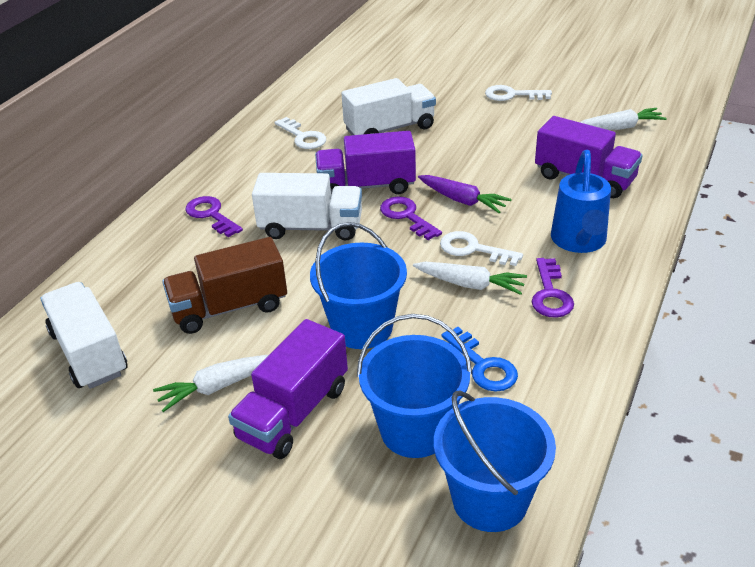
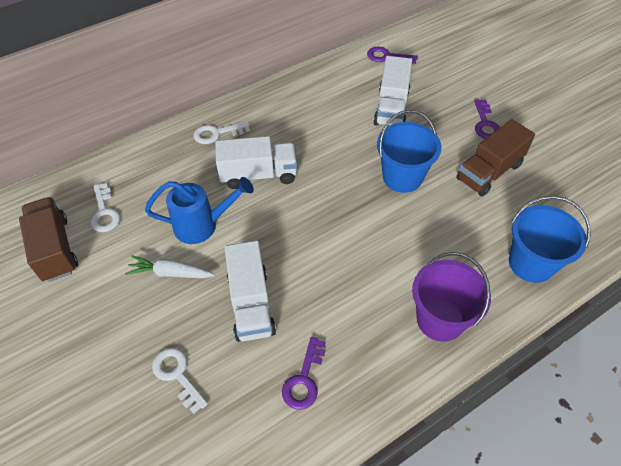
blue bucket: [310,222,407,349] [357,314,472,458] [434,391,556,532] = 3 -> [377,110,442,193] [509,196,591,283] = 2
blue key: [442,327,518,391] = 1 -> none = 0
brown truck: [162,237,287,334] = 1 -> [19,197,78,282] [456,119,535,196] = 2
purple bucket: none = 0 -> [412,252,491,342] = 1
purple carrot: [418,175,512,213] = 1 -> none = 0
purple truck: [228,319,348,459] [315,131,416,195] [535,116,643,198] = 3 -> none = 0
white carrot: [153,355,269,412] [413,262,527,295] [580,108,667,130] = 3 -> [125,255,215,278] = 1

